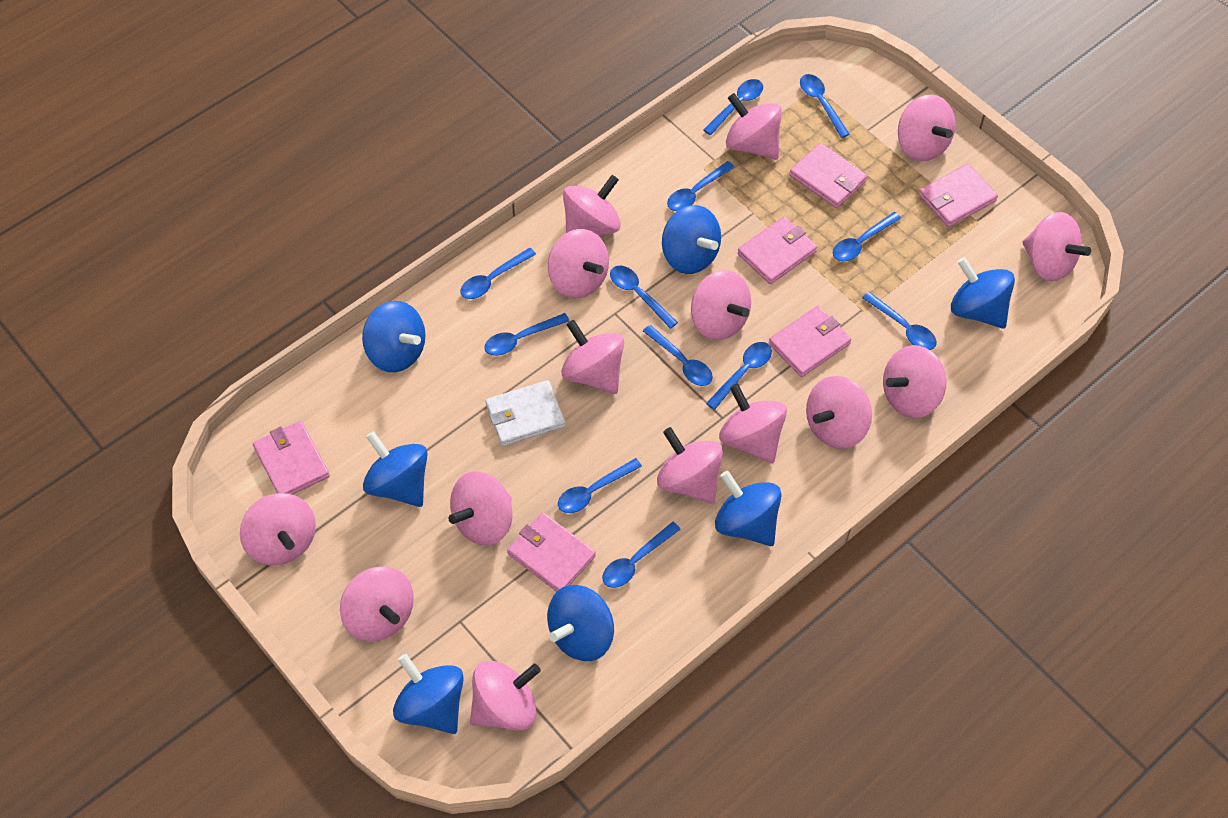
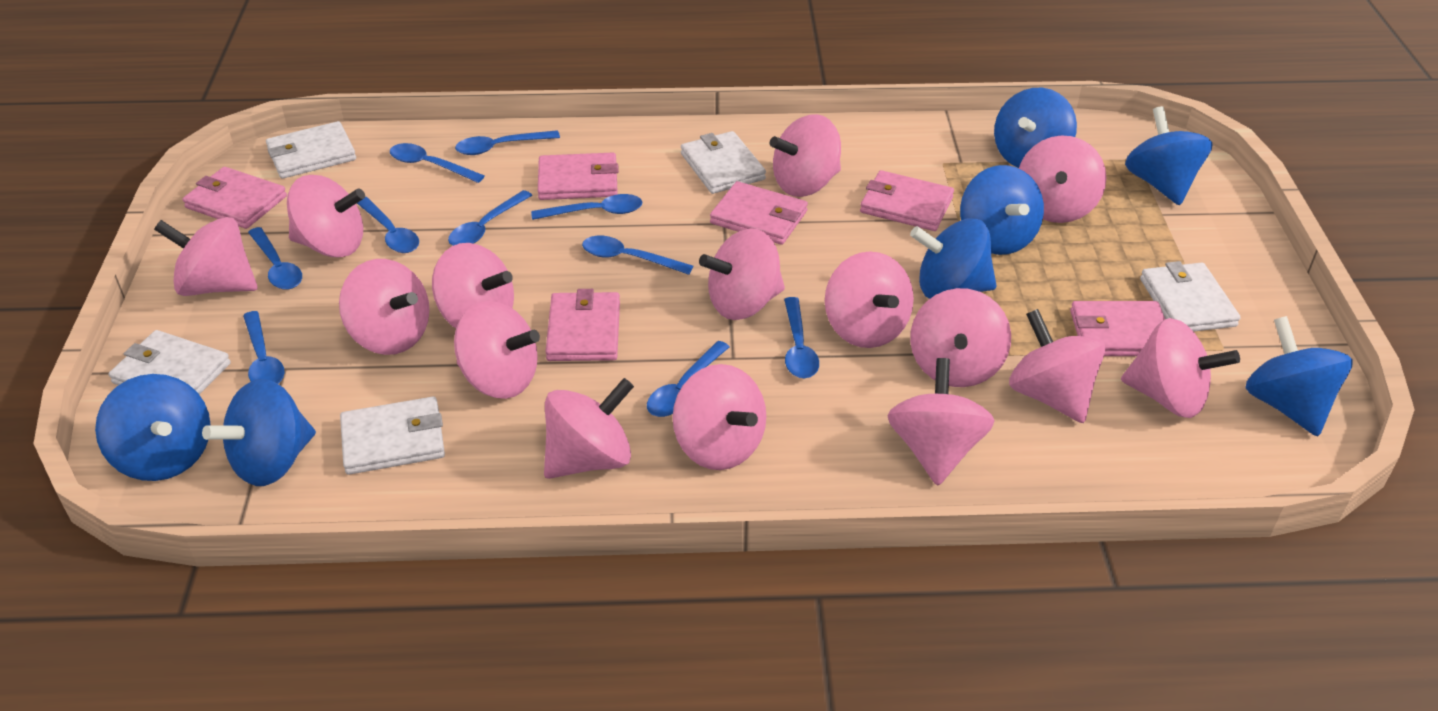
blue spoon: [460,248,536,299] [484,313,569,356] [558,458,642,513] [602,522,681,588] [610,266,678,329] [643,325,713,386] [667,161,734,211] [703,79,763,135] [706,342,772,410] [800,74,850,138] [833,212,901,261] [862,292,937,350] = 12 -> [243,311,285,384] [248,227,302,290] [357,197,419,253] [390,143,485,183] [448,190,532,246] [455,130,560,155] [531,194,642,220] [582,236,693,275] [647,341,730,417] [784,297,819,378] = 10
white wallet: [485,380,566,446] = 1 -> [108,330,231,395] [266,121,356,179] [340,397,445,475] [681,131,766,194] [1140,261,1241,332] = 5

